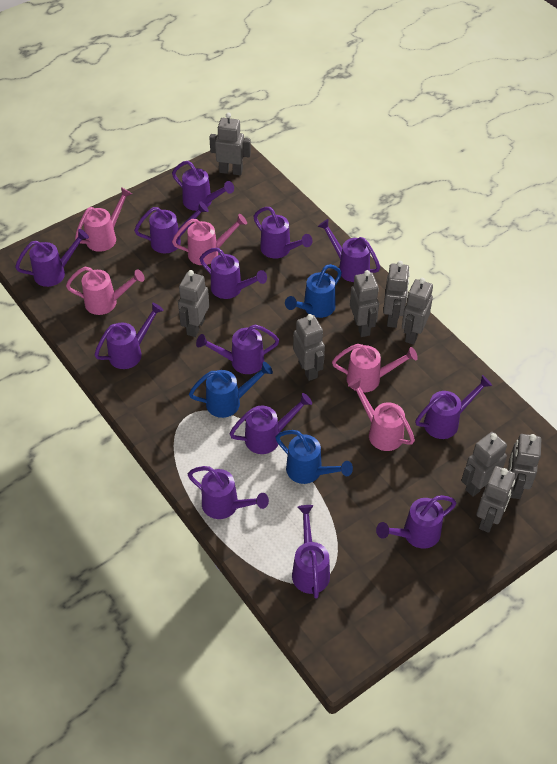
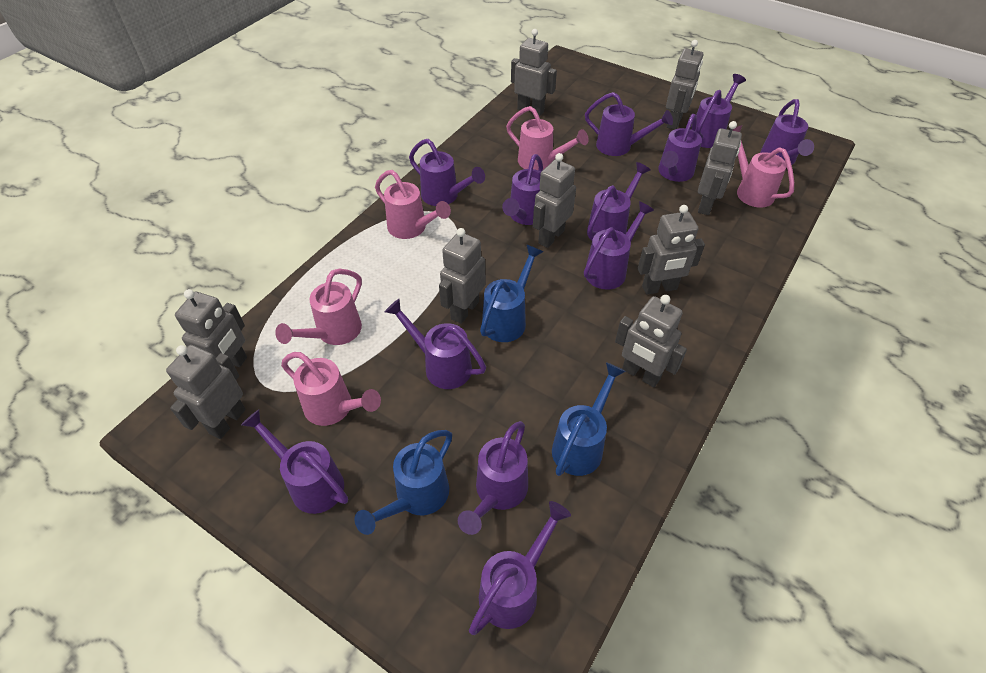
purple watering can: [15,229,89,287] [95,302,164,369] [134,201,209,253] [172,161,234,211] [188,466,269,519] [196,325,279,374] [200,248,267,299] [230,393,312,454] [253,207,313,258] [292,505,330,599] [318,219,380,282] [376,495,457,549] [415,375,492,439] = 13 -> [241,409,348,514] [385,299,486,389] [409,139,485,206] [458,421,528,535] [469,501,571,635] [502,154,543,225] [584,201,654,290] [585,92,673,156] [587,162,651,241] [658,114,702,182] [695,74,746,148] [760,99,814,165] = 12

